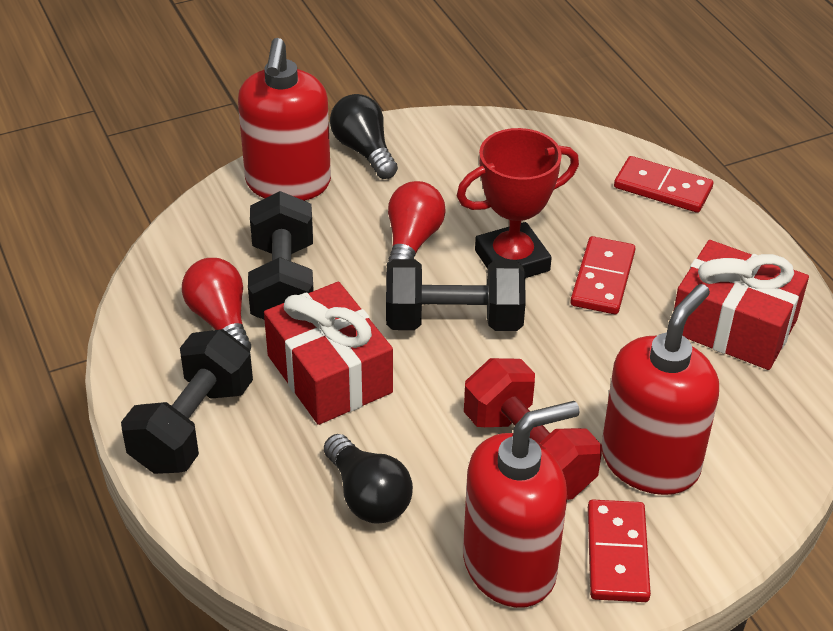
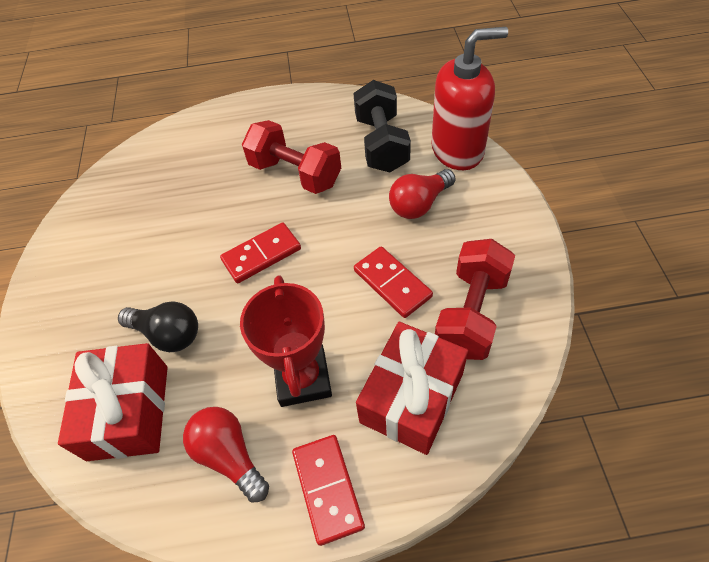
black dumbbell: [121,329,253,474] [248,191,314,319] [386,259,526,331] = 3 -> [353,80,411,172] = 1
black light bulb: [324,434,413,524] [330,94,398,179] = 2 -> [118,302,198,352] = 1
red dumbbell: [464,358,602,500] = 1 -> [242,120,341,194] [435,239,515,360] = 2
red soap dispenser: [238,38,331,201] [463,401,580,608] [602,284,719,495] = 3 -> [431,27,508,170] = 1

